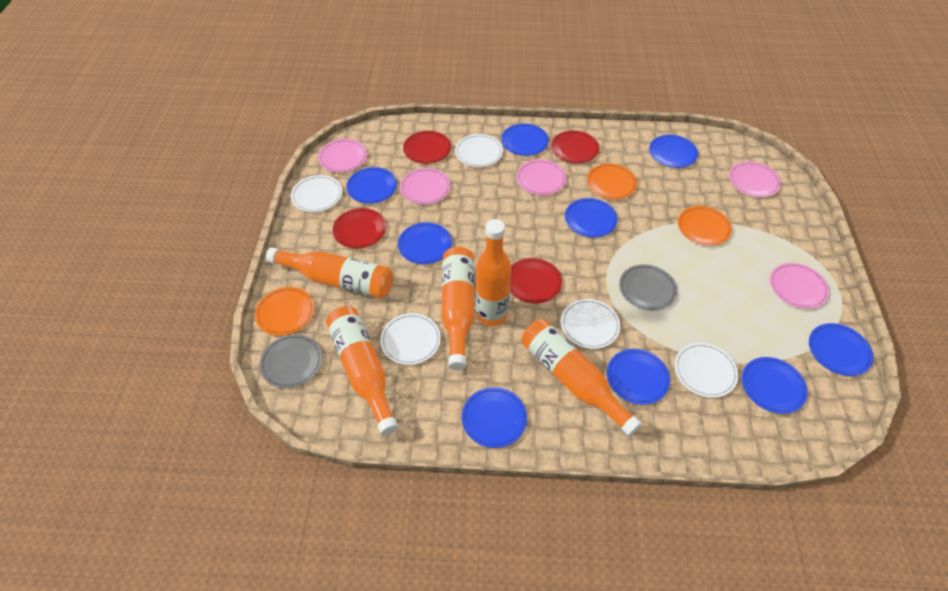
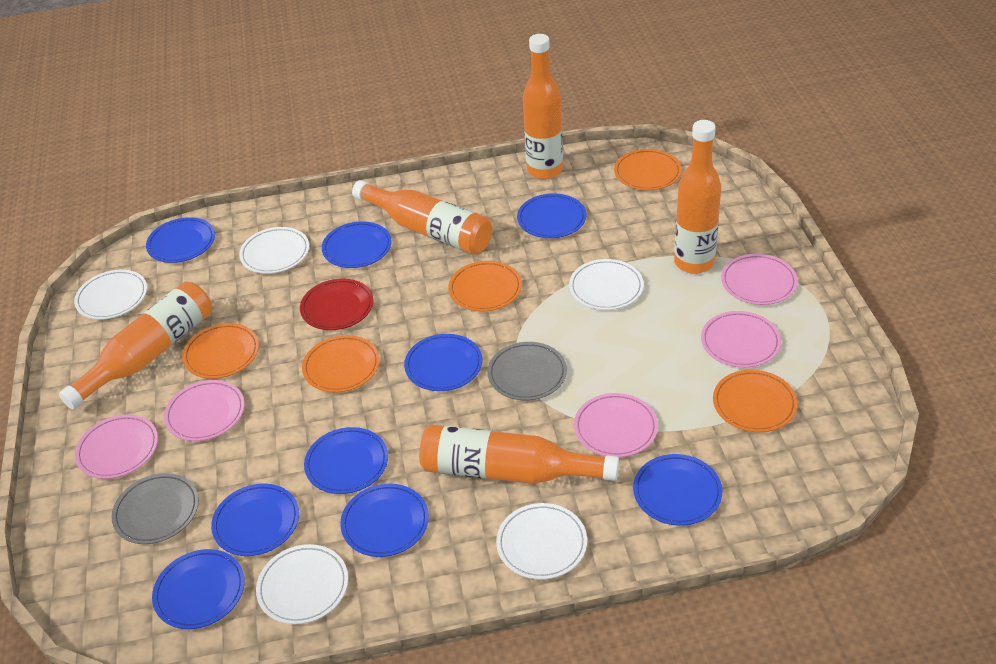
orange plate: [255,287,314,336] [587,163,637,200] [678,206,732,246] = 3 -> [182,323,259,379] [302,335,380,392] [448,261,522,312] [614,149,682,190] [713,370,797,432] = 5
red plate: [333,208,386,248] [403,131,451,164] [510,258,562,304] [551,130,599,163] = 4 -> [300,279,374,330] = 1

